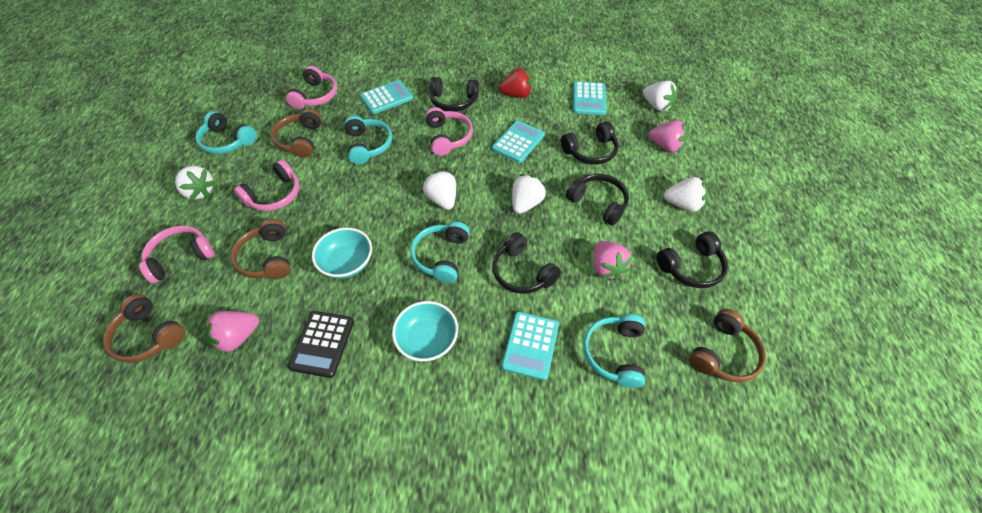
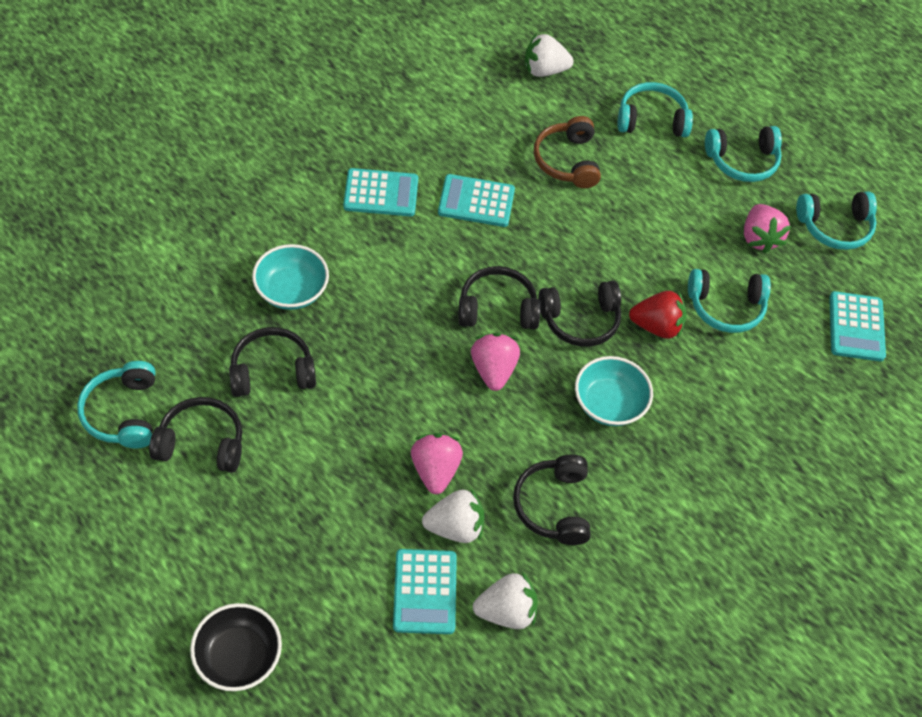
black bowl: none = 0 -> [190,603,282,691] = 1
black calculator: [288,311,354,378] = 1 -> none = 0
brown headphones: [103,294,185,363] [230,219,290,279] [271,109,322,157] [689,309,766,382] = 4 -> [534,116,601,188] = 1
pink headphones: [139,226,214,283] [234,160,299,211] [286,66,337,109] [425,107,473,156] = 4 -> none = 0
turquoise headphones: [195,111,256,154] [344,115,392,165] [410,221,470,283] [583,314,645,388] = 4 -> [77,361,155,448] [617,82,693,137] [688,269,771,333] [705,126,782,182] [796,192,877,250] = 5
white strawberry: [175,166,216,200] [423,171,456,210] [512,174,546,214] [643,81,678,111] [664,177,708,212] = 5 -> [422,489,485,543] [473,572,538,629] [525,33,574,77] = 3

